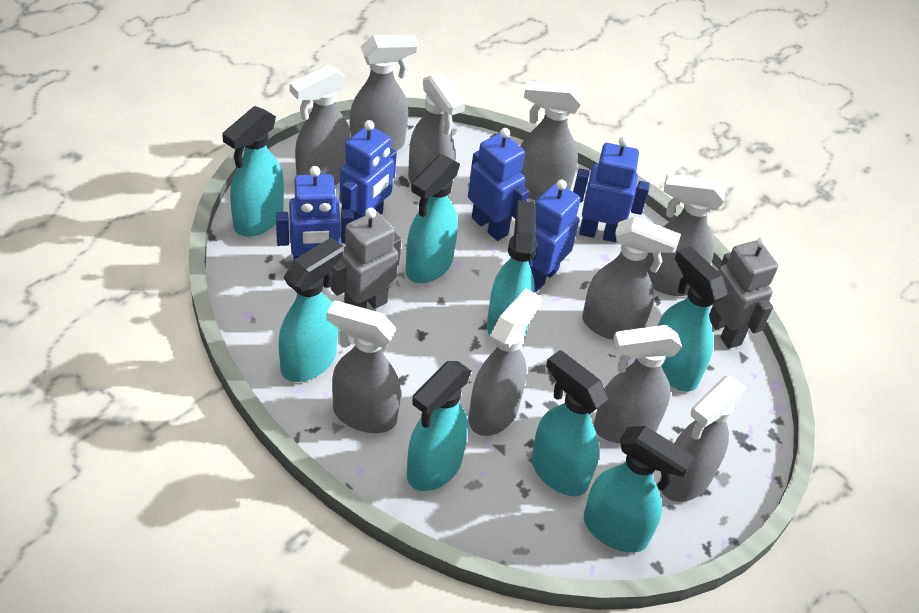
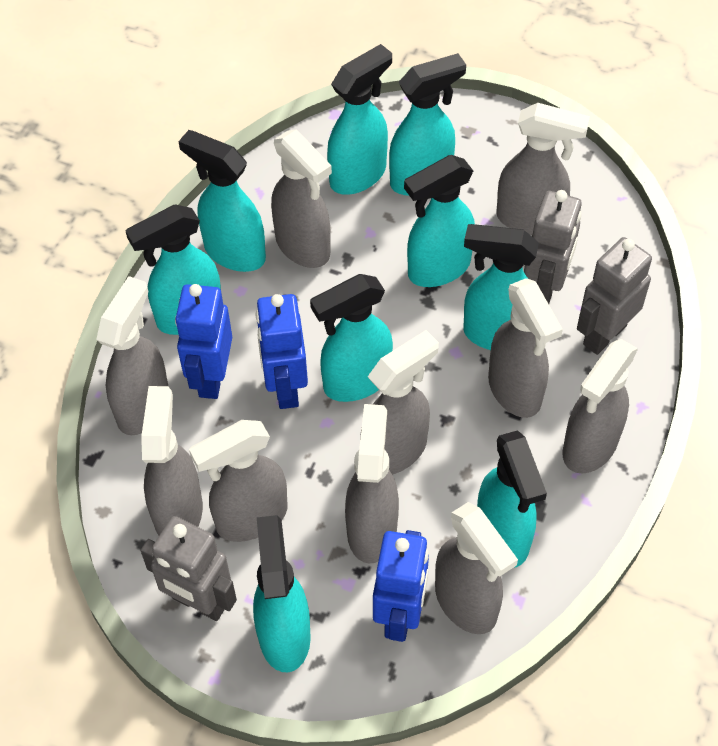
blue robot: [276,166,354,271] [340,120,397,220] [468,128,529,241] [529,180,581,292] [573,136,650,243] = 5 -> [175,284,232,399] [256,294,308,409] [373,530,429,642] = 3
grey robot: [330,208,401,309] [709,237,778,349] = 2 -> [140,516,237,621] [524,190,582,304] [577,237,652,355] = 3
turquoise spray bottle: [222,106,284,237] [279,237,343,382] [405,154,460,283] [407,361,471,491] [487,200,537,338] [531,350,608,496] [584,426,694,553] [658,246,727,391] = 8 -> [125,205,221,335] [178,130,266,272] [253,515,311,672] [310,274,393,402] [327,44,392,195] [389,53,466,196] [404,155,475,287] [463,224,539,350] [477,430,547,567] = 9

